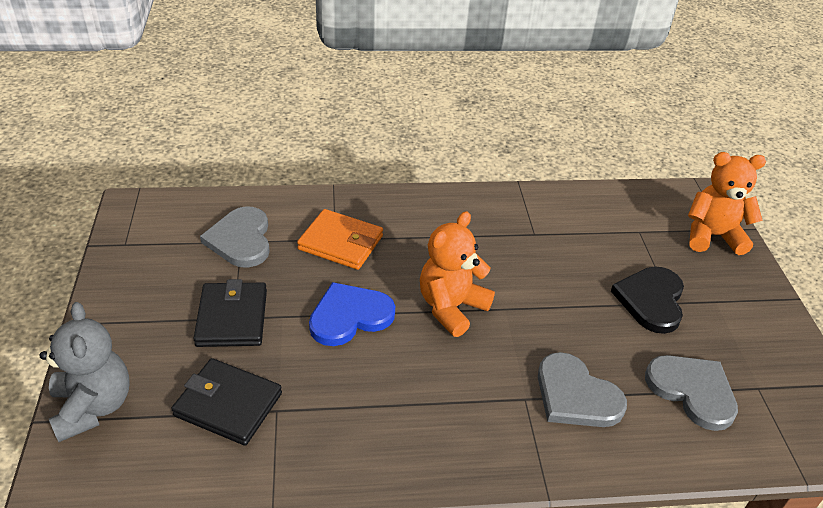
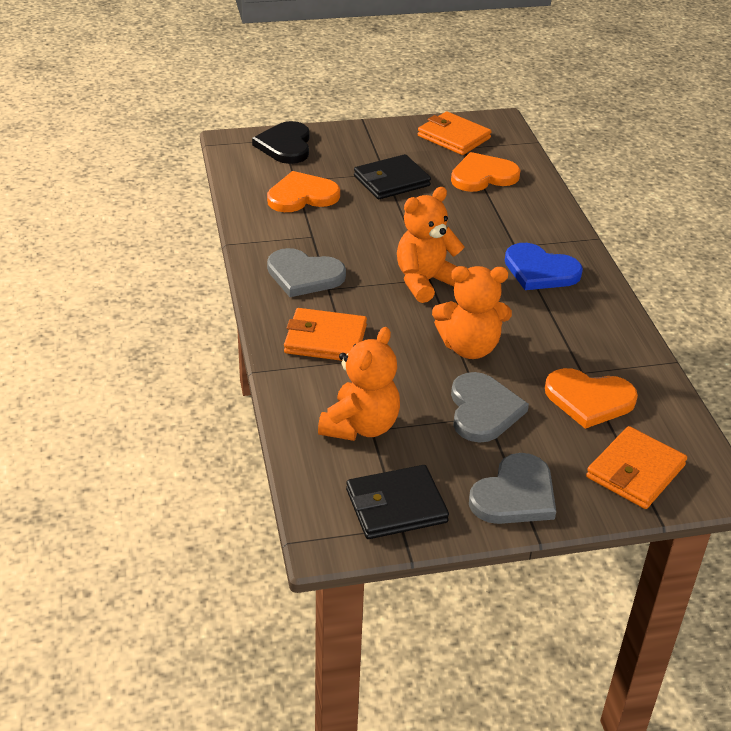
grey teddy bear: [39,302,130,442] = 1 -> none = 0
orange heart: none = 0 -> [267,171,340,212] [451,152,521,192] [545,368,638,429] = 3
orange teddy bear: [420,211,495,337] [688,152,766,255] = 2 -> [318,327,400,441] [397,187,465,303] [432,266,512,359] = 3
orange wallet: [297,209,383,270] = 1 -> [284,308,367,361] [418,111,492,155] [586,426,687,509] = 3

